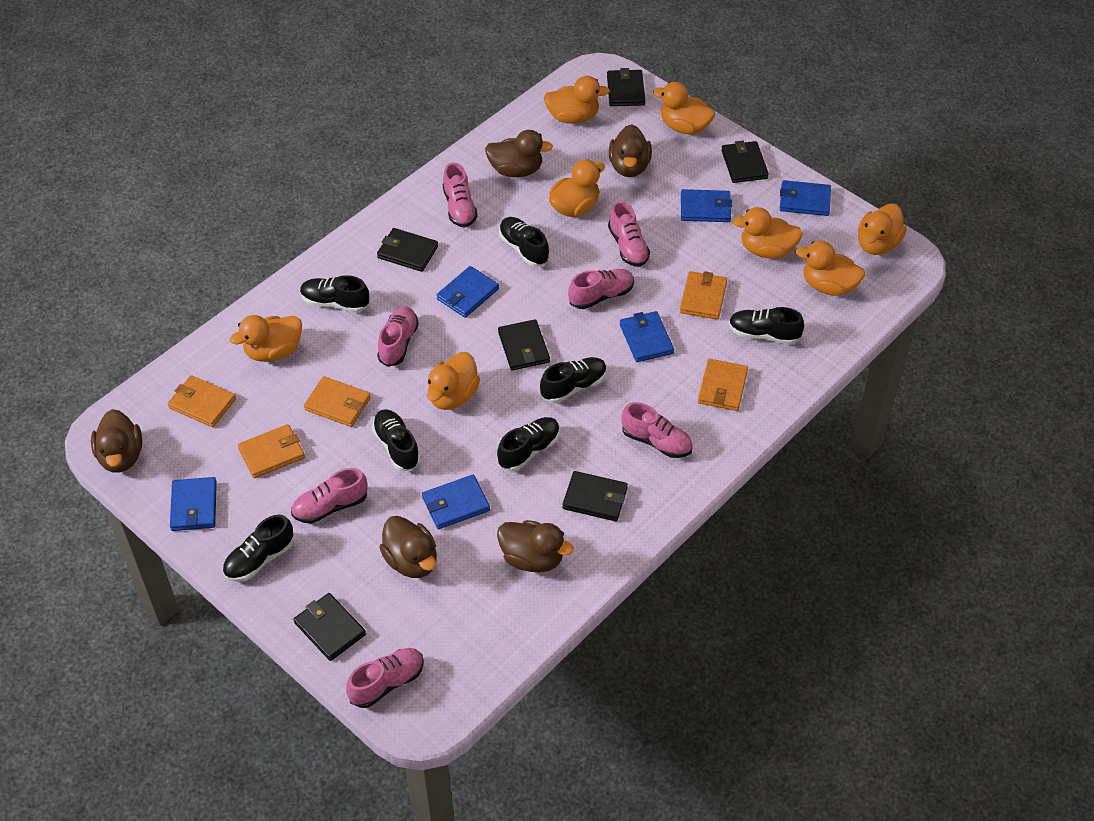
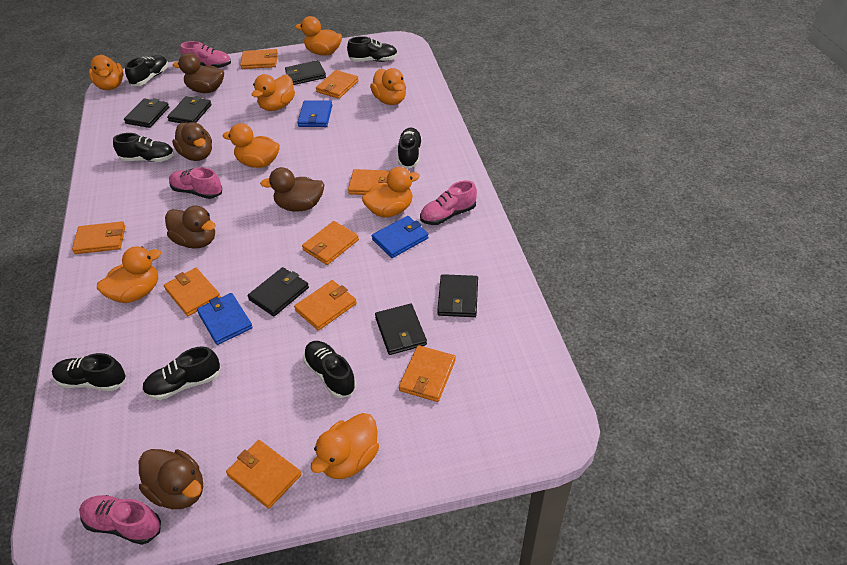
blue wallet: [170,477,217,531] [422,475,490,529] [436,266,499,318] [620,311,674,362] [681,189,732,222] [780,180,831,216] = 6 -> [197,293,253,345] [297,100,332,127] [372,216,429,258] = 3
orange wallet: [168,375,236,427] [238,424,305,478] [304,376,371,427] [680,271,727,320] [698,359,748,411] = 5 -> [72,221,125,254] [164,268,221,316] [226,440,301,509] [240,49,278,69] [294,280,357,331] [302,221,359,265] [316,70,359,99] [348,169,390,195] [399,345,456,402] = 9
pink shoe: [291,468,368,524] [346,648,424,708] [377,307,419,367] [443,162,478,227] [568,269,634,309] [608,201,650,267] [621,402,693,458] = 7 -> [79,495,161,545] [169,167,222,199] [180,41,231,68] [420,180,477,225] = 4

